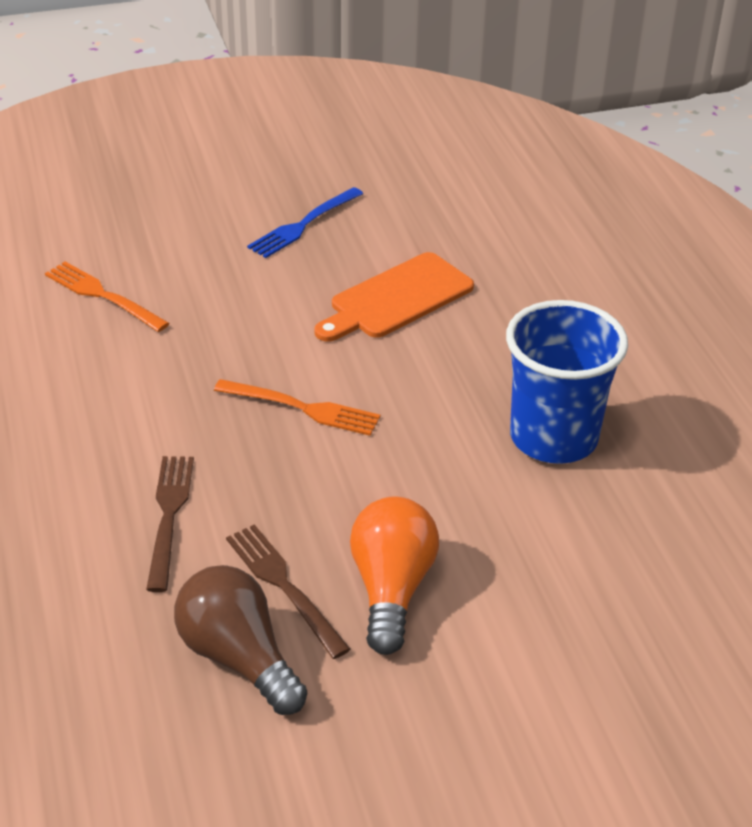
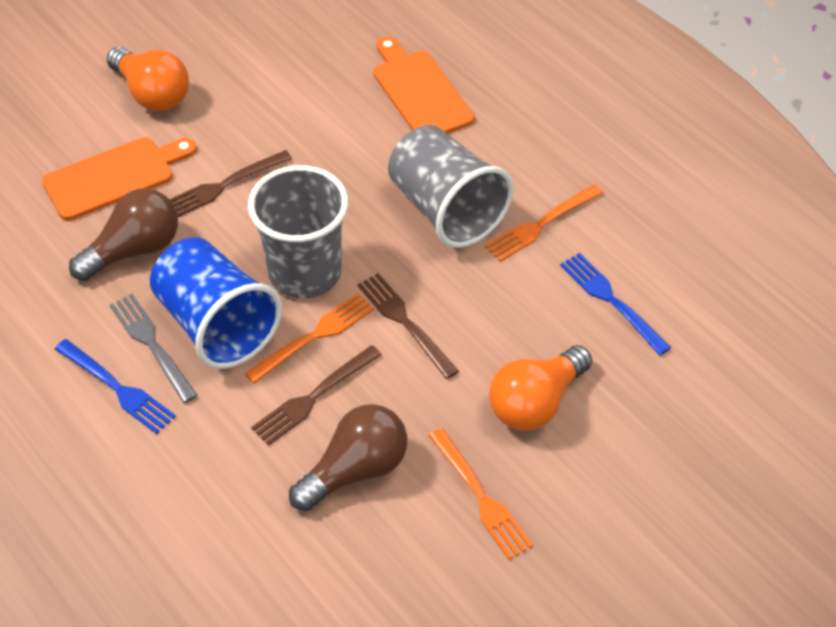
blue fork: [247,187,363,258] = 1 -> [55,339,176,434] [560,253,671,355] = 2
brown fork: [146,456,194,592] [226,524,351,659] = 2 -> [169,150,292,217] [251,345,382,446] [357,273,459,379] = 3
brown light bulb: [174,565,307,715] = 1 -> [69,188,178,281] [289,404,407,511] = 2
grey cup: none = 0 -> [248,165,349,298] [388,125,514,248] = 2
grey fork: none = 0 -> [110,294,198,403] = 1
orange cutting board: [314,252,474,342] = 1 -> [42,137,197,221] [373,37,475,134] = 2
orange fork: [45,261,170,332] [214,379,380,436] = 2 -> [245,293,374,384] [428,428,533,560] [485,184,604,262] = 3
orange light bulb: [350,497,439,655] = 1 -> [107,47,189,111] [489,345,592,431] = 2

